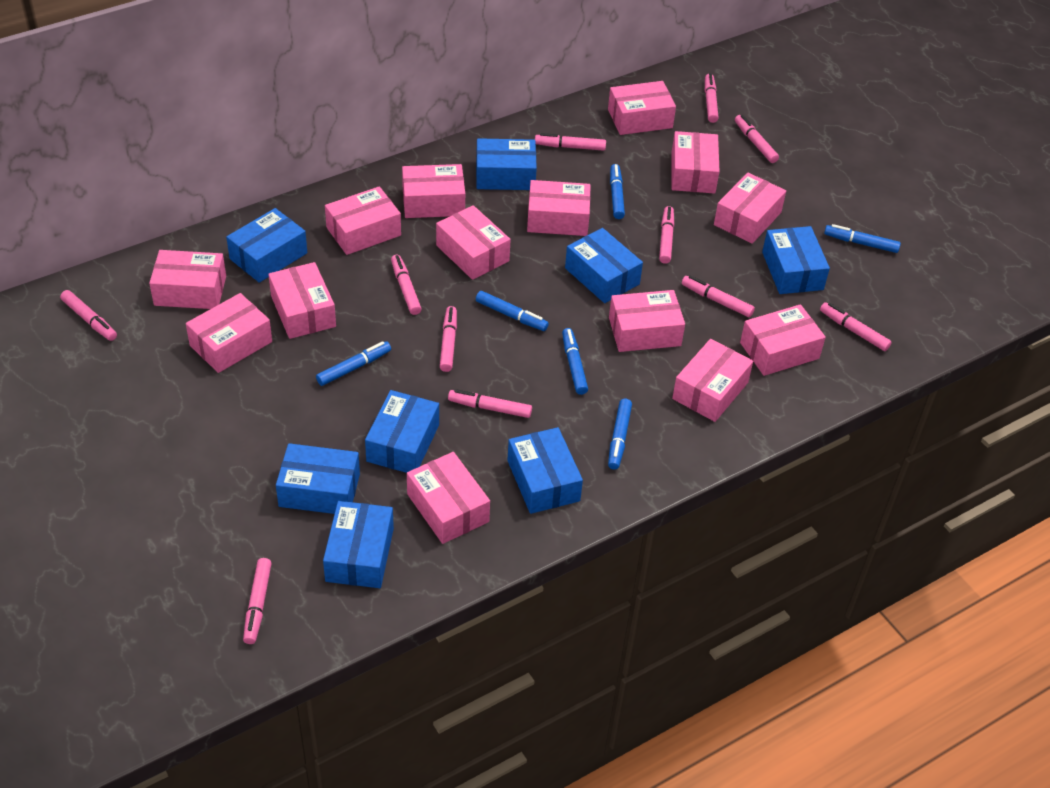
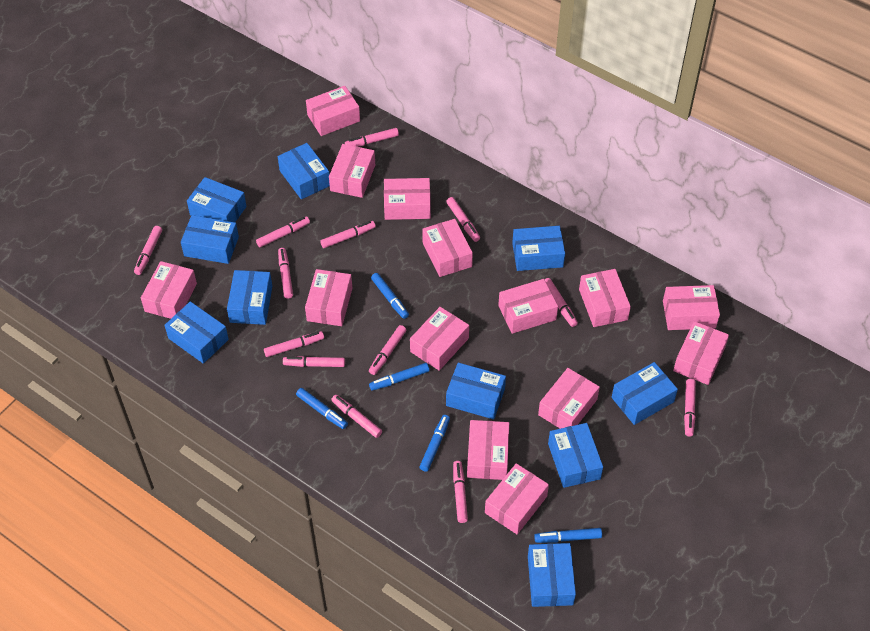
blue box: [226,208,307,283] [276,443,360,514] [323,501,394,588] [365,390,439,473] [476,138,537,190] [507,427,583,514] [565,228,643,303] [762,226,830,294] = 8 -> [164,301,229,364] [181,215,239,264] [187,177,247,222] [227,270,272,325] [278,143,330,199] [446,363,506,419] [512,226,565,271] [528,543,576,607] [548,423,603,488] [612,362,678,425] = 10
blue marker: [316,341,391,386] [476,291,549,331] [562,328,588,395] [608,399,632,470] [610,164,625,219] [824,224,901,253] = 6 -> [296,388,348,429] [369,363,429,391] [371,273,409,319] [419,415,450,472] [534,528,602,543] = 5
pink marker: [60,290,117,341] [243,558,272,644] [391,255,422,315] [440,306,457,372] [448,389,532,418] [535,133,606,151] [659,206,674,264] [682,275,755,317] [705,74,719,123] [735,115,779,163] [820,302,892,351] = 11 -> [134,226,162,275] [256,217,310,247] [264,331,324,357] [278,248,293,299] [283,356,345,367] [320,221,376,248] [331,395,382,438] [345,128,399,147] [369,325,406,375] [446,197,480,242] [453,461,468,523] [545,278,578,327] [684,379,696,437] = 13

